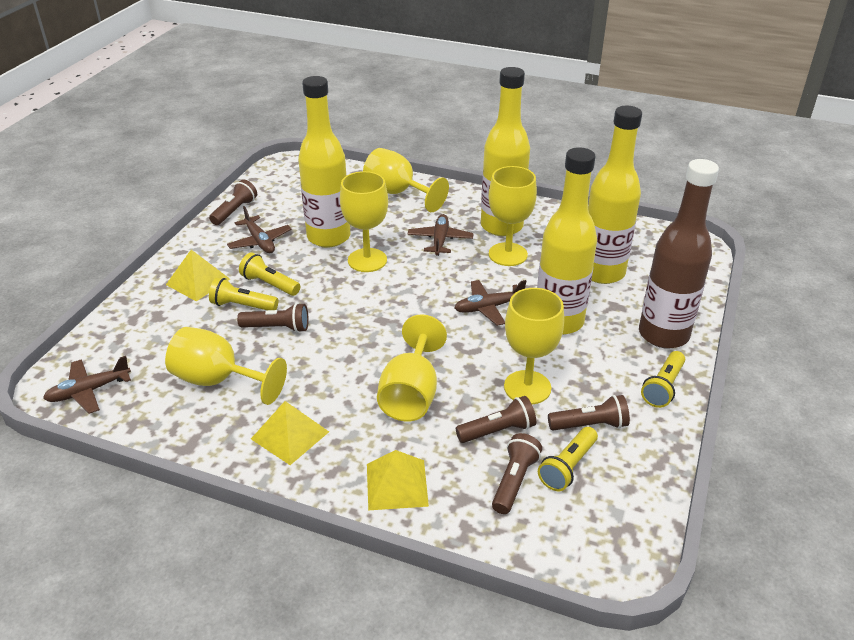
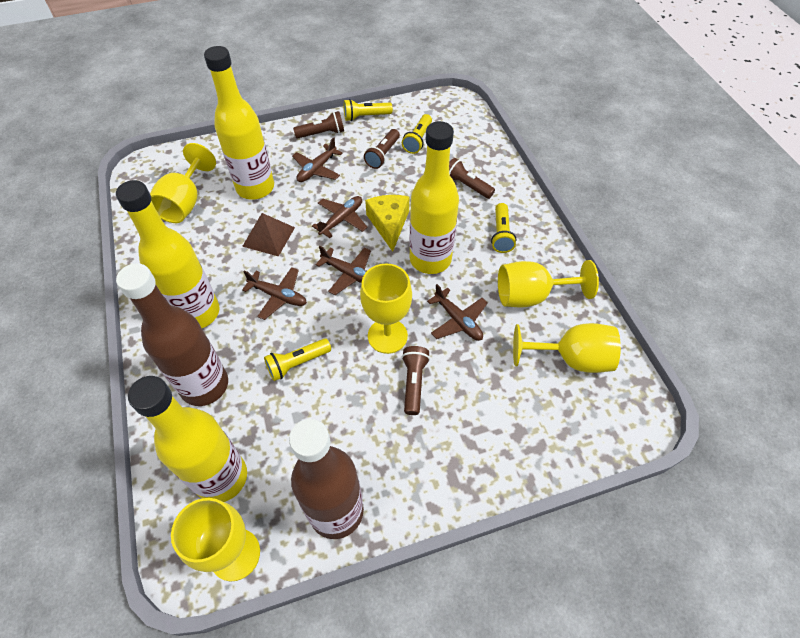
brown bottle: [639,159,719,349] = 1 -> [116,263,228,406] [289,419,364,539] = 2
brown flashlight: [209,180,257,225] [237,303,309,333] [456,396,536,443] [492,433,542,514] [548,395,630,431] = 5 -> [293,111,344,139] [364,129,400,169] [402,346,430,415] [449,158,495,199] = 4
brown plane: [43,356,131,414] [227,206,292,253] [407,214,474,256] [454,280,526,326] = 4 -> [242,267,307,320] [292,137,342,182] [312,196,367,238] [315,246,371,295] [427,284,488,341] = 5
brown pyramid: none = 0 -> [242,213,295,257] = 1
yellow cheese: none = 0 -> [365,195,409,252] = 1
yellow goblet: [165,327,287,405] [340,171,388,272] [363,148,449,212] [377,314,447,422] [489,166,537,266] [504,288,564,405] = 6 -> [150,143,216,223] [171,498,260,582] [360,264,412,354] [498,260,599,308] [513,323,621,373] = 5
yellow pyramid: [166,250,230,301] [251,401,329,465] [367,450,429,510] = 3 -> none = 0

